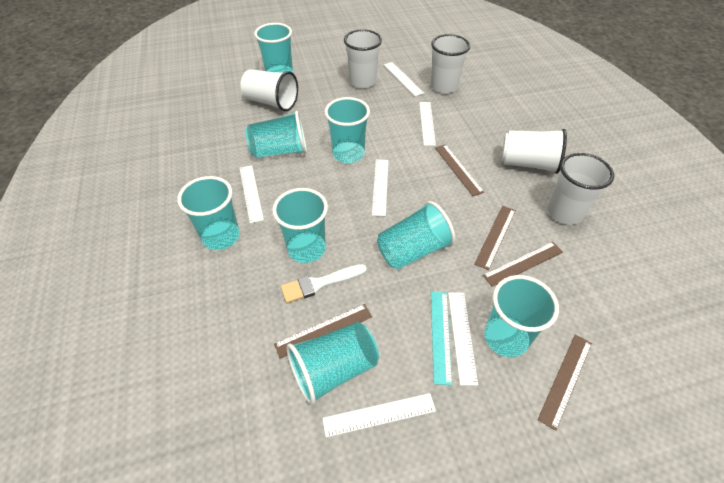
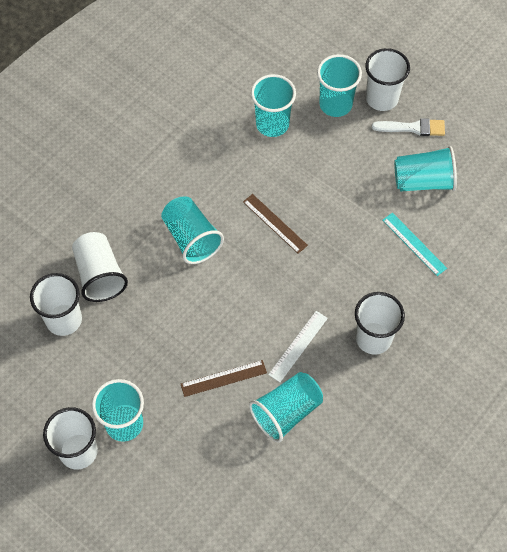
brown ruler: [274,304,372,358] [435,144,484,196] [474,206,516,270] [483,242,563,287] [538,335,592,431] = 5 -> [181,360,267,397] [243,194,308,254] = 2
turquoise cup: [177,176,240,250] [245,111,307,158] [254,23,293,73] [272,188,328,263] [286,322,379,405] [324,97,370,163] [377,201,455,269] [484,275,559,358] = 8 -> [92,379,144,442] [161,196,224,264] [249,372,323,443] [251,74,296,137] [317,54,362,117] [394,146,457,192] = 6
white ruler: [239,165,264,223] [322,393,436,437] [372,159,388,216] [384,62,424,97] [419,102,436,146] [448,293,478,386] = 6 -> [268,311,328,382] = 1

